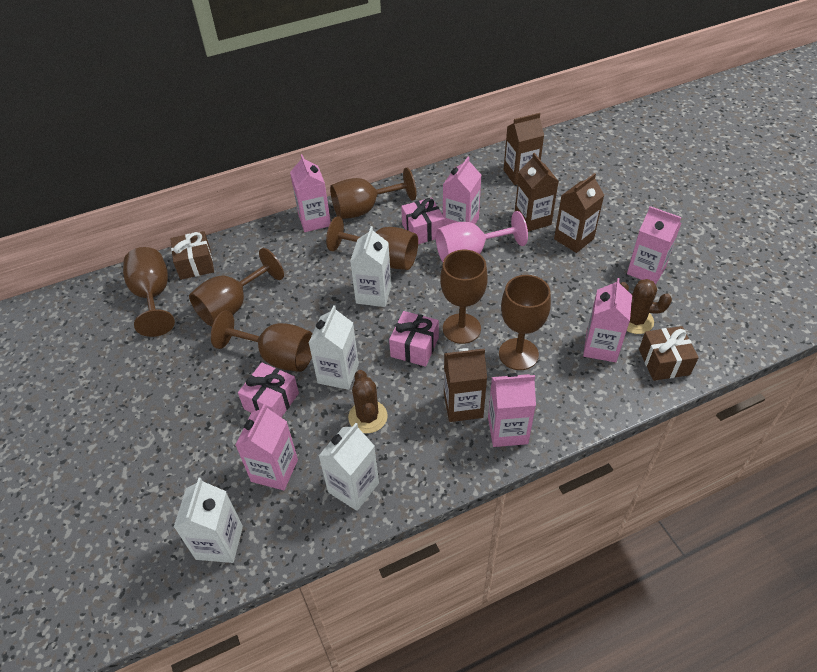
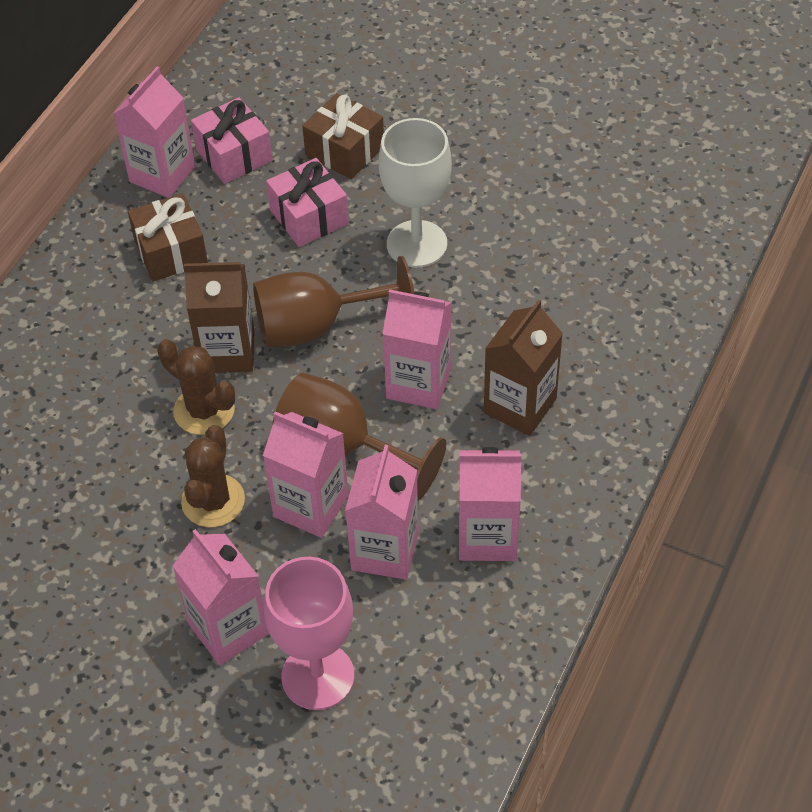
brown carton: [444,348,487,422] [504,113,544,185] [515,153,559,232] [554,173,604,253] = 4 -> [184,262,255,373] [484,300,563,436] = 2
brown goblet: [123,247,175,337] [189,248,284,326] [211,310,313,372] [326,216,418,270] [330,168,416,219] [440,250,488,344] [499,275,551,370] = 7 -> [253,256,414,347] [272,373,446,501] = 2
pink gift: [238,363,299,418] [389,311,439,367] [401,198,445,244] = 3 -> [191,97,272,184] [266,158,349,247] = 2
white carton: [174,478,243,563] [309,305,359,390] [319,423,379,511] [350,226,391,307] = 4 -> none = 0
white goblet: none = 0 -> [379,118,452,268] = 1

